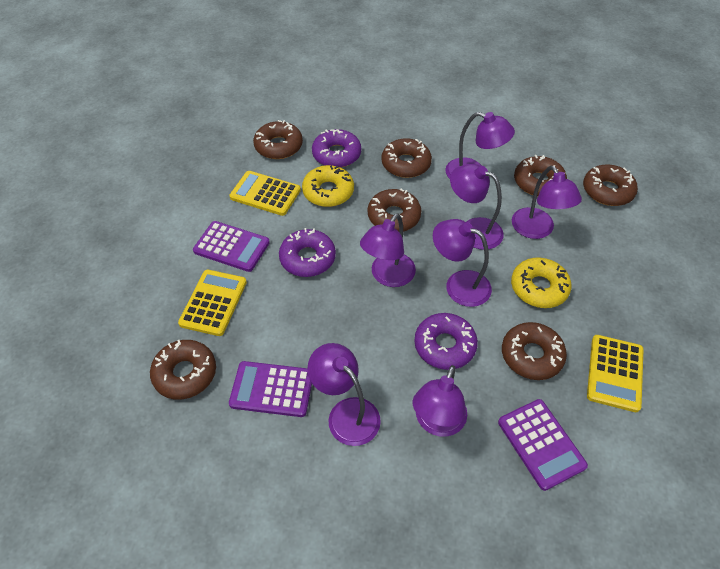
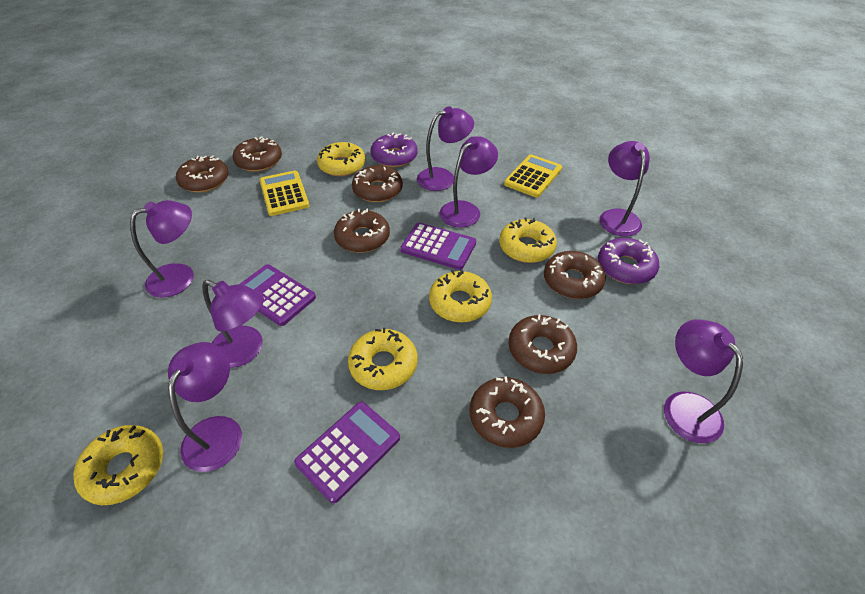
purple donut: [279,228,336,277] [312,129,361,168] [414,313,478,370] = 3 -> [371,133,418,167] [598,238,659,284] = 2
yellow calculator: [178,270,247,336] [229,171,301,216] [587,335,644,412] = 3 -> [260,171,309,216] [504,154,562,197] = 2
yellow donut: [302,165,354,207] [511,258,572,308] = 2 -> [73,425,163,505] [317,142,366,176] [348,328,418,390] [429,269,492,322] [499,217,557,263] = 5

